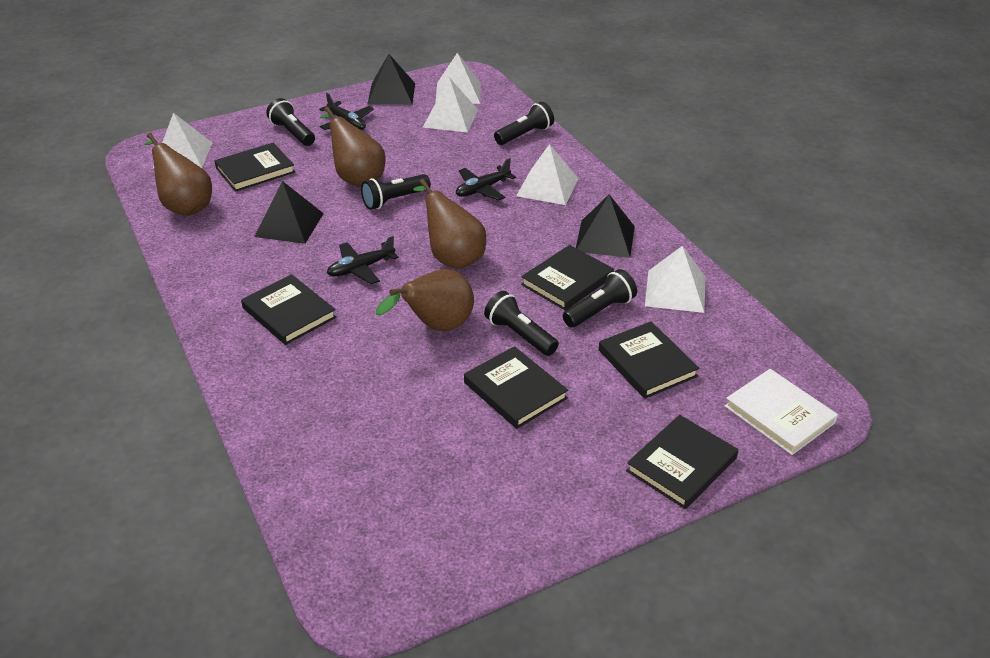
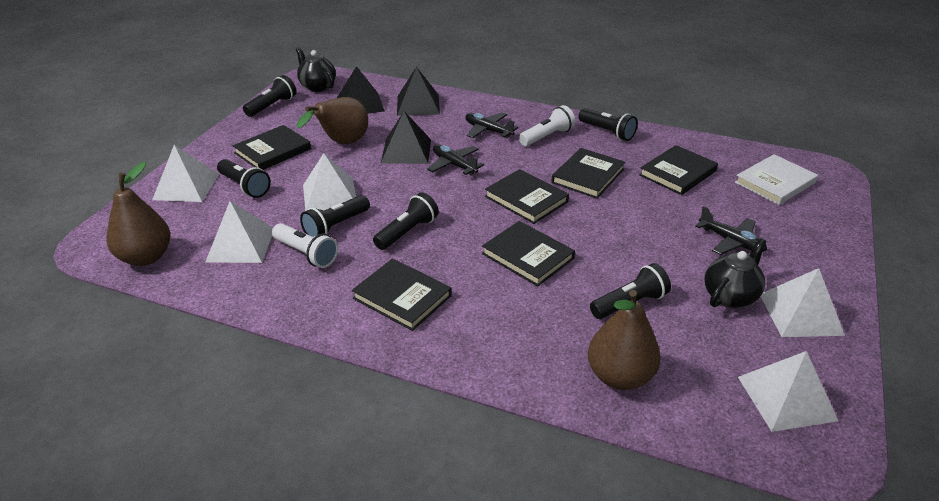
black flashlight: [266,98,315,146] [361,174,431,210] [484,291,559,356] [494,102,554,145] [563,269,637,328] = 5 -> [217,159,271,198] [243,75,297,117] [300,195,370,237] [373,192,439,250] [578,108,638,141] [590,263,671,319] = 6
black teapot: none = 0 -> [296,47,336,92] [704,238,766,308] = 2
brown pear: [144,133,212,216] [320,106,385,187] [376,269,474,331] [413,179,486,269] = 4 -> [106,162,170,266] [296,97,368,144] [588,290,661,390] = 3
white flashlight: none = 0 -> [272,223,338,268] [519,105,576,146] = 2

